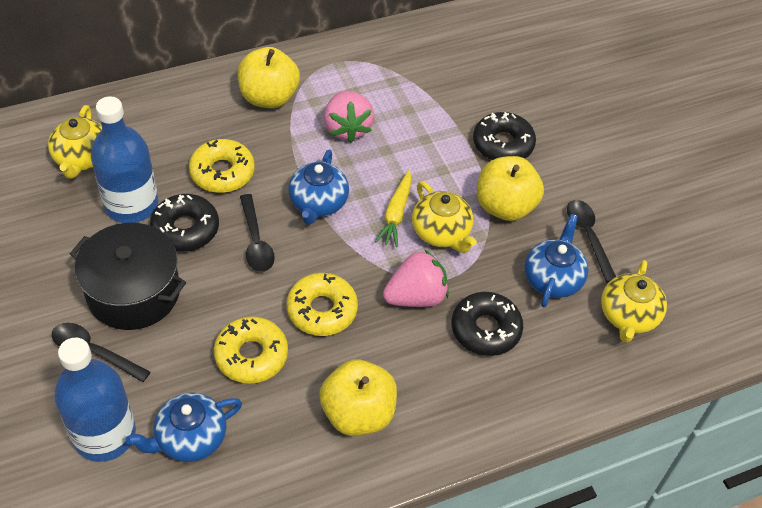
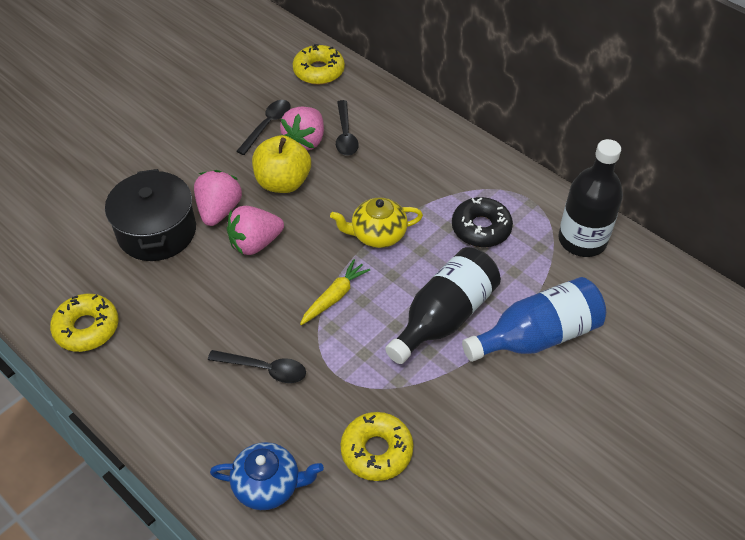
black bottle: none = 0 -> [385,247,501,364] [558,139,623,257] = 2
black donut: [150,194,219,252] [452,292,523,356] [473,112,536,160] = 3 -> [452,197,513,247] = 1
blue bottle: [54,337,136,462] [91,96,158,223] = 2 -> [462,277,606,362] = 1
blue teapot: [126,392,242,462] [288,150,349,225] [524,214,588,307] = 3 -> [210,442,324,510] = 1
pink strawberry: [324,91,374,143] [383,249,449,307] = 2 -> [194,170,242,226] [227,206,284,255] [280,107,324,150] = 3
yellow apple: [238,47,300,108] [319,360,397,436] [477,156,544,221] = 3 -> [252,135,311,193] = 1
yellow teapot: [48,105,102,179] [412,181,477,253] [601,260,667,343] = 3 -> [330,198,423,248] = 1

